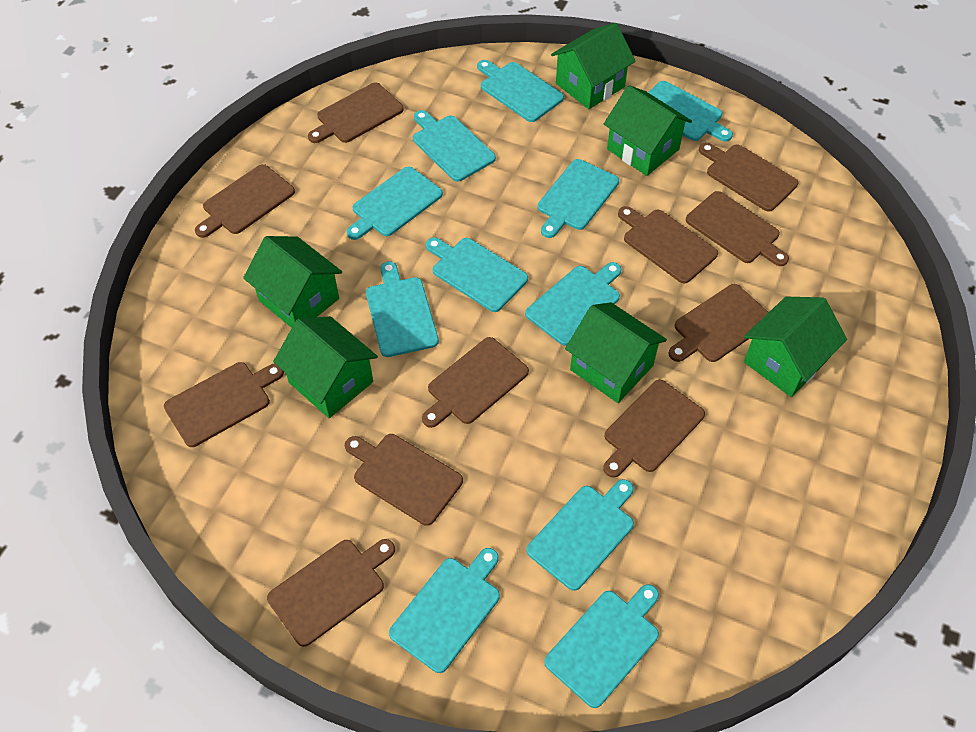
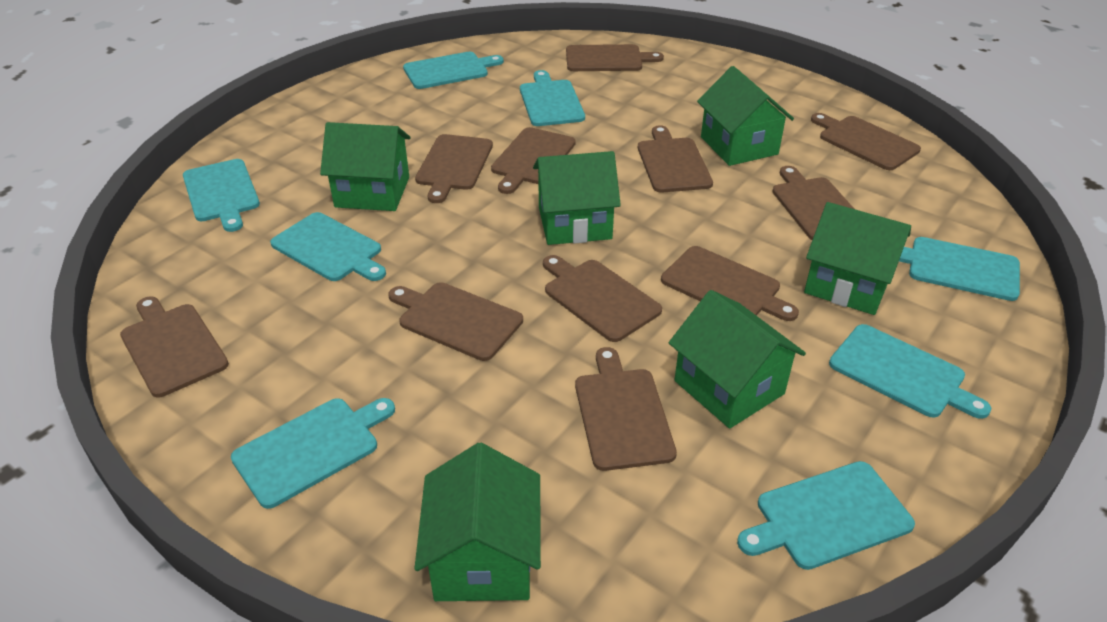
turquoise cutting board: [346,166,443,240] [366,261,439,357] [389,548,500,673] [413,110,496,182] [426,237,528,312] [477,60,564,122] [525,262,621,346] [526,479,634,591] [537,159,619,238] [544,584,659,708] [648,81,733,142] = 11 -> [183,159,260,232] [231,398,395,509] [270,212,386,281] [403,52,504,89] [520,70,585,126] [737,461,915,570] [829,324,991,419] [899,237,1020,301] = 8

